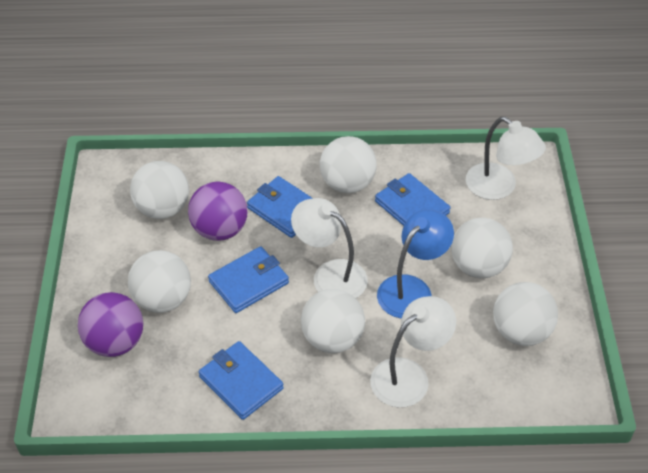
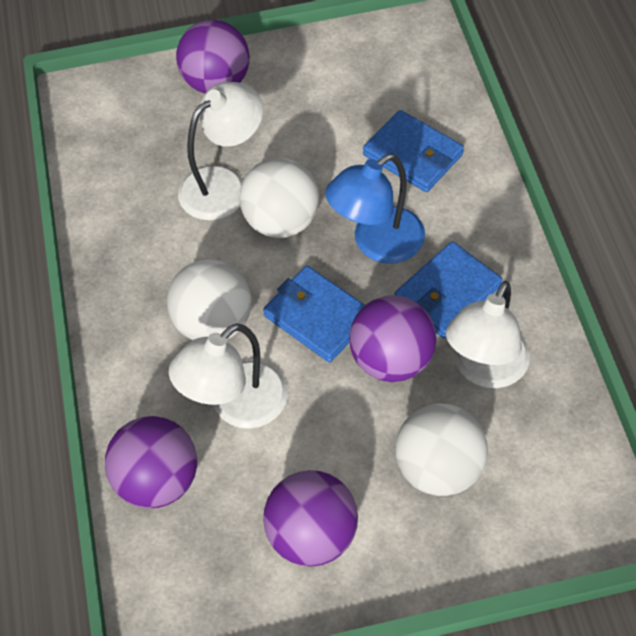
blue wallet: [199,341,284,420] [208,246,289,313] [247,176,313,238] [375,173,451,226] = 4 -> [263,266,365,362] [363,110,464,192] [395,241,502,338] = 3
purple ball: [78,292,143,357] [188,182,248,241] = 2 -> [105,416,197,508] [176,20,250,94] [263,470,358,567] [349,295,436,382] = 4
white ball: [128,250,191,313] [130,161,189,219] [301,289,365,353] [320,136,377,193] [451,218,513,278] [493,282,558,346] = 6 -> [167,259,252,340] [239,158,319,238] [395,403,488,496] = 3

